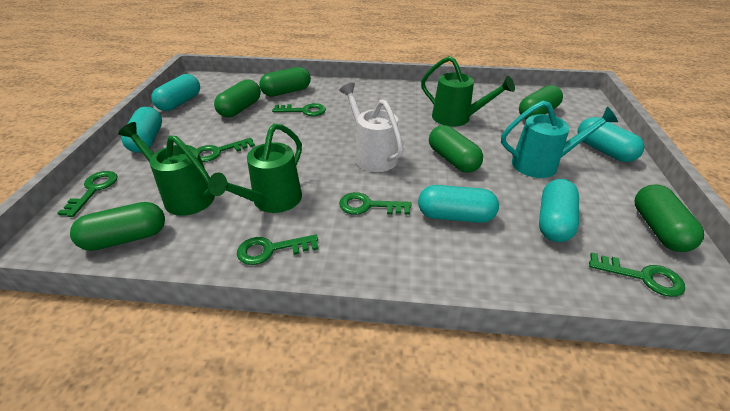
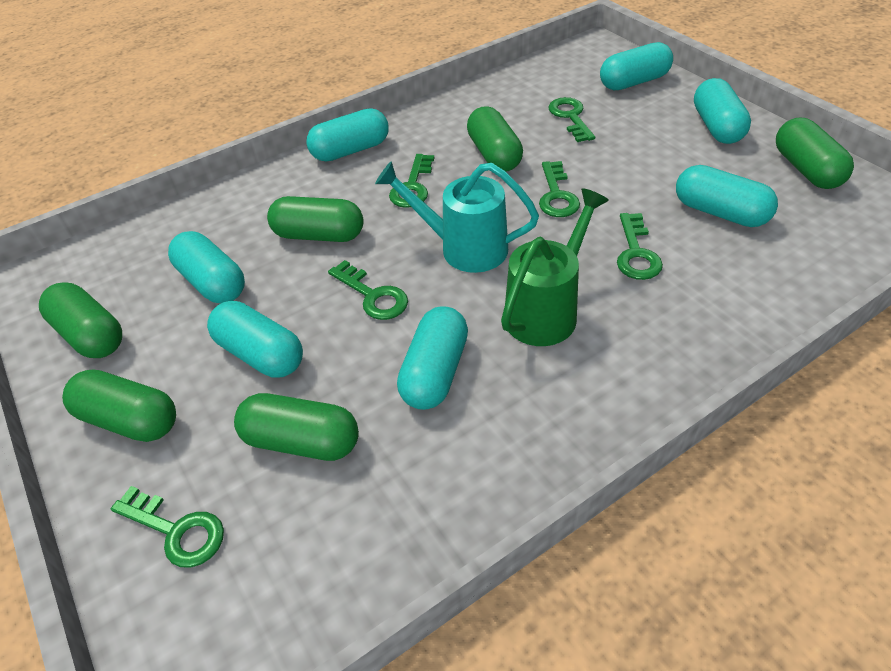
green watering can: [118,122,215,216] [208,123,302,213] [421,56,515,127] = 3 -> [501,188,609,346] = 1
turquoise capsule: [121,107,162,153] [151,74,200,111] [418,185,499,223] [539,179,579,242] [578,117,645,162] = 5 -> [168,231,245,303] [207,301,303,377] [306,108,389,162] [397,307,468,410] [600,42,673,90] [676,165,778,227] [694,78,751,144] = 7
white watering can: [339,83,403,172] = 1 -> none = 0

